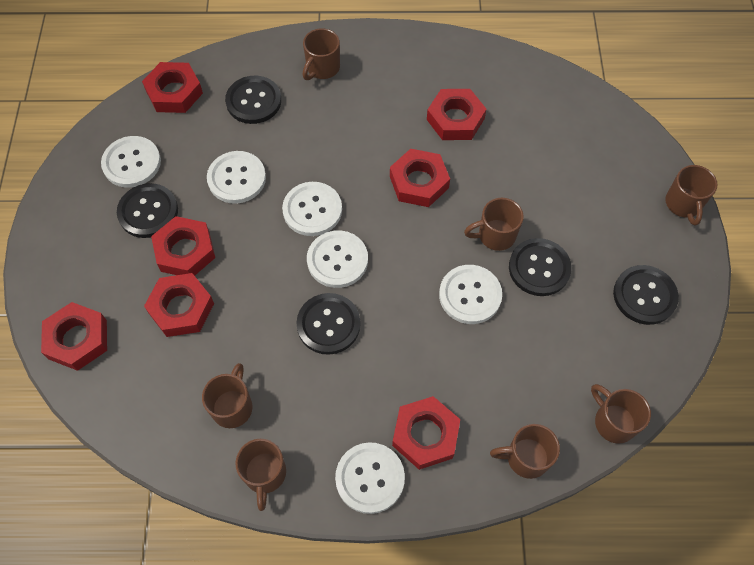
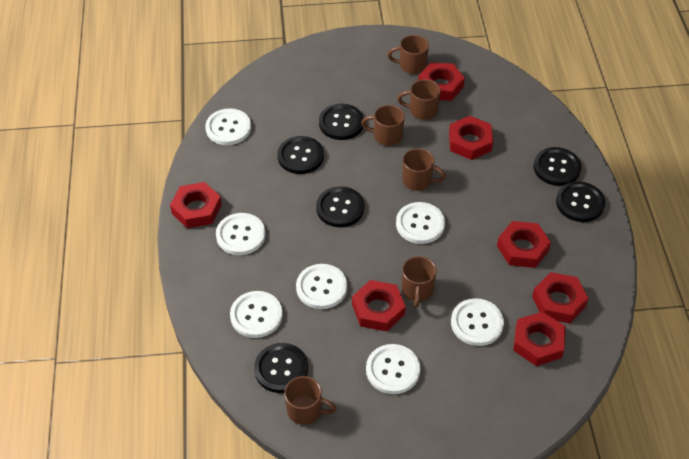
black button: [117,183,178,238] [225,76,281,124] [296,293,361,355] [509,238,572,296] [613,265,679,325] = 5 -> [254,343,308,393] [277,136,324,174] [316,186,365,227] [319,104,364,140] [533,147,581,186] [556,181,605,222] = 6
brown mug: [202,363,252,428] [235,439,286,511] [302,28,340,80] [464,198,524,251] [490,424,560,479] [591,384,651,444] [665,165,718,226] = 7 -> [284,376,337,425] [361,105,405,146] [387,35,429,74] [397,79,441,120] [402,148,446,191] [402,256,437,308] = 6
white button: [101,136,161,188] [207,151,266,204] [282,182,342,236] [307,230,368,288] [335,442,405,514] [439,265,502,324] = 6 -> [205,108,251,145] [216,213,265,255] [230,291,283,338] [296,264,347,309] [366,344,420,394] [396,202,445,244] [451,298,504,346] = 7

